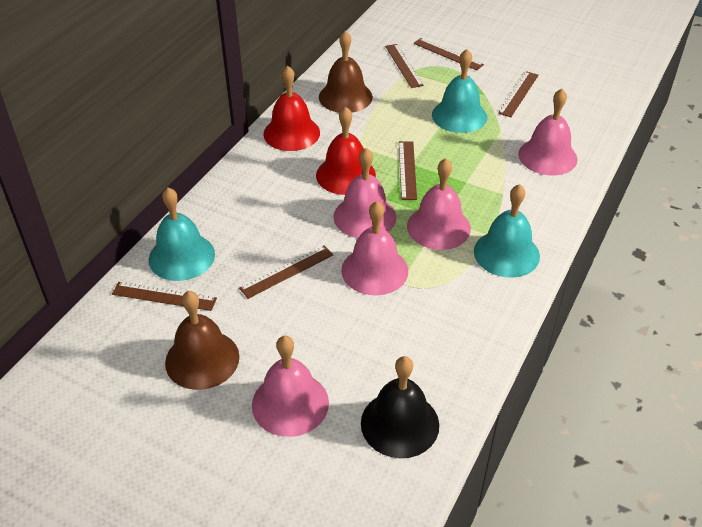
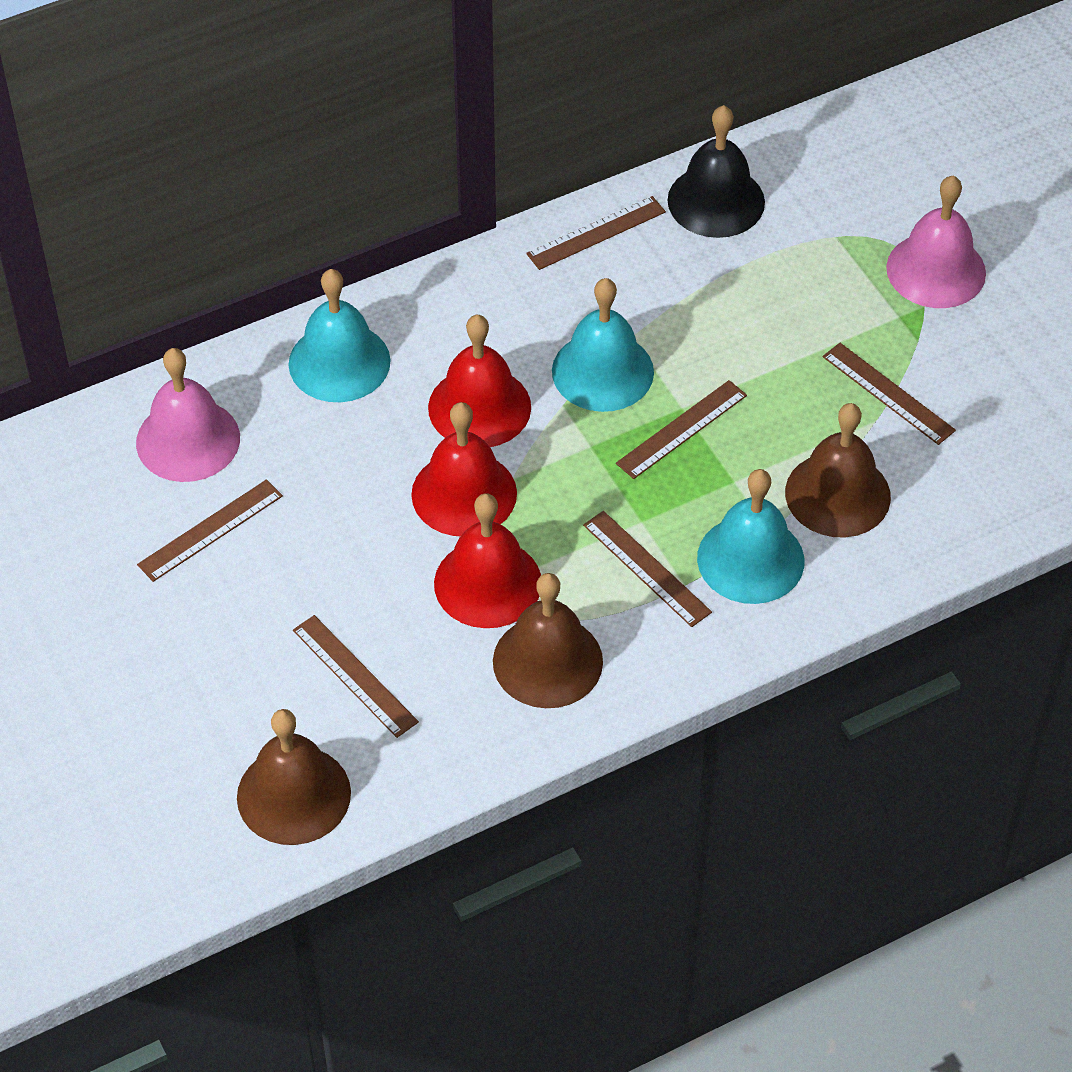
brown bell: [165,291,239,390] [319,30,373,113] = 2 -> [237,709,351,845] [493,573,603,708] [785,403,891,538] = 3
pink bell: [252,336,329,437] [333,148,396,238] [341,201,408,295] [407,158,471,250] [518,89,578,176] = 5 -> [136,348,240,482] [886,175,986,308] = 2
red bell: [263,66,320,151] [316,106,376,195] = 2 -> [411,402,517,536] [428,315,531,447] [434,493,541,628] = 3

